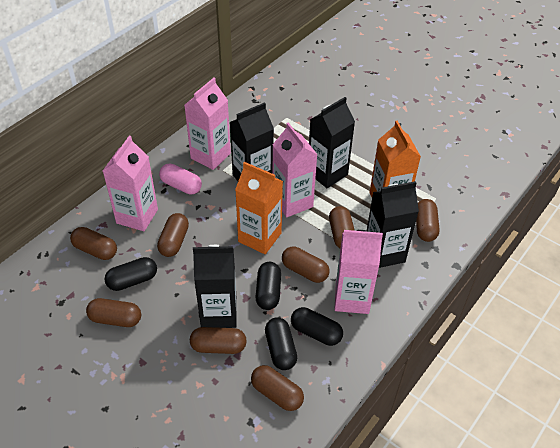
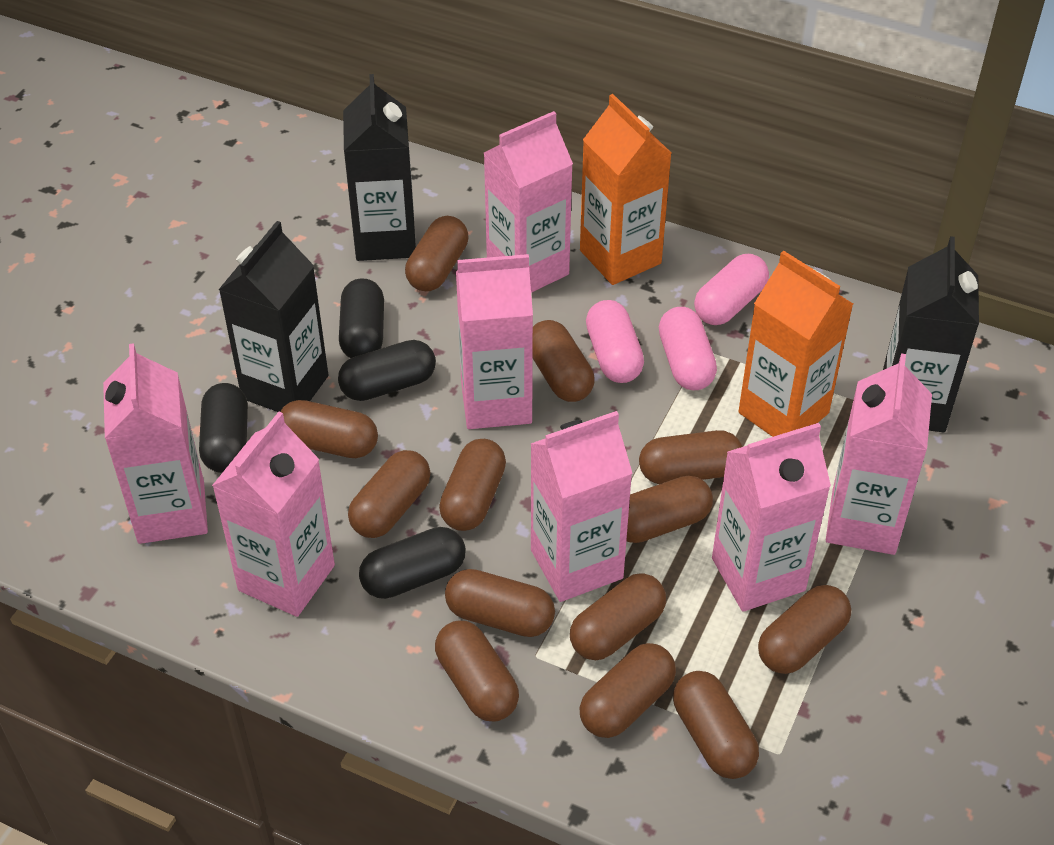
black carton: [193,245,237,328] [230,102,274,181] [309,97,355,188] [367,181,419,268] = 4 -> [218,221,328,412] [343,74,416,261] [883,236,979,432] = 3
brown capsule: [70,227,117,260] [86,298,141,327] [157,213,189,257] [190,327,247,354] [251,365,304,411] [282,247,330,283] [329,206,355,248] [416,199,440,242] = 8 -> [280,400,378,458] [348,450,431,538] [405,216,469,291] [435,621,519,722] [439,439,506,531] [445,569,555,637] [533,320,595,402] [570,573,666,660] [580,643,676,738] [626,476,713,543] [639,430,742,484] [673,671,759,779] [758,585,851,674] = 13
pink capsule: [159,164,202,194] = 1 -> [586,300,644,383] [659,307,717,390] [694,254,769,325] = 3
pink carton: [103,136,158,231] [184,78,231,170] [273,122,318,217] [334,230,383,314] = 4 -> [103,343,208,544] [212,412,335,617] [456,254,533,429] [484,111,573,293] [531,411,633,602] [712,423,831,612] [826,353,932,555] = 7

